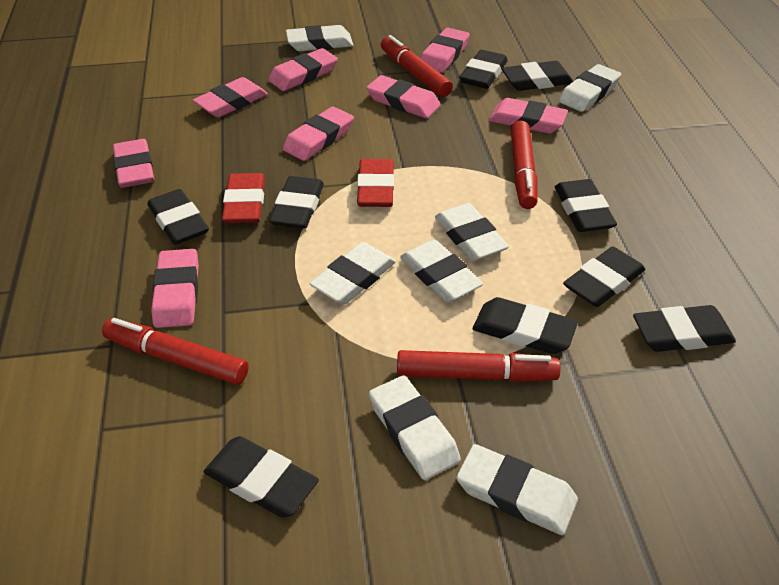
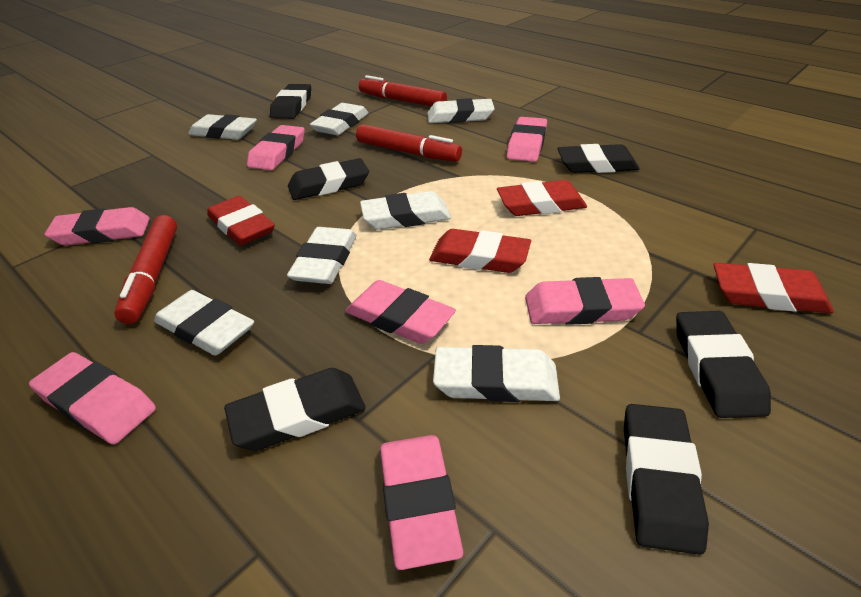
black eraser: [148,189,209,245] [204,436,319,518] [269,176,324,229] [459,50,508,89] [473,297,578,354] [502,61,573,91] [555,179,617,232] [563,247,645,307] [633,305,736,352] = 9 -> [224,368,366,451] [270,84,311,119] [288,158,369,200] [557,144,640,173] [624,404,709,555] [676,311,771,418] = 6
pink eraser: [113,139,154,188] [151,249,199,328] [193,77,268,118] [268,48,338,91] [283,106,354,161] [366,75,441,118] [421,28,470,73] [489,98,568,134] = 8 -> [29,352,156,444] [44,207,150,246] [247,125,305,170] [345,280,456,344] [380,435,463,570] [507,117,547,162] [525,277,645,325] = 7
red eraser: [222,173,265,223] [357,159,394,207] = 2 -> [207,196,275,245] [429,229,531,273] [497,180,587,216] [713,263,834,313] = 4
red marker: [102,318,249,385] [381,35,453,97] [397,350,561,382] [511,121,537,209] = 4 -> [114,215,177,324] [356,124,462,162] [359,75,447,107] = 3

